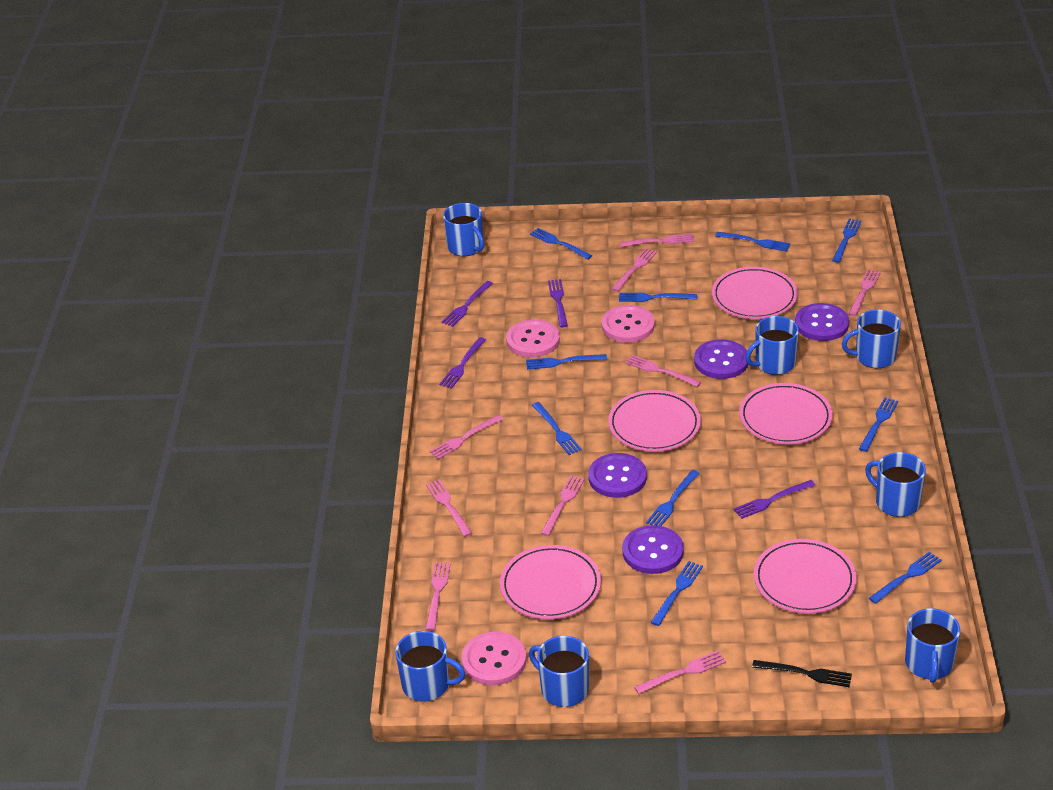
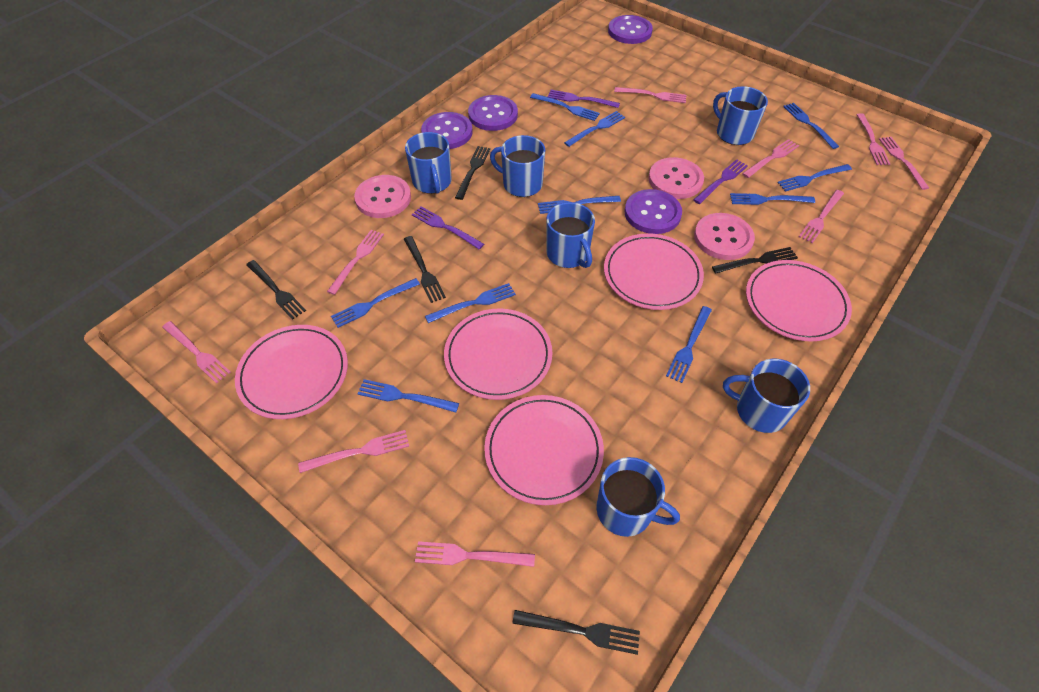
black fork: [752,660,852,687] = 1 -> [246,260,306,320] [404,236,446,303] [455,146,490,200] [512,610,640,655] [712,247,798,274] = 5
blue mug: [395,631,465,702] [443,203,484,256] [529,636,589,707] [745,316,799,375] [842,309,901,368] [865,452,926,517] [905,608,960,683] = 7 -> [405,132,452,194] [490,135,545,197] [546,202,595,268] [596,457,680,537] [713,86,768,145] [723,359,810,433] = 6
purple fork: [439,337,486,389] [442,281,493,327] [548,279,568,327] [734,480,816,519] = 4 -> [412,206,484,250] [548,90,620,108] [693,159,748,204] = 3

